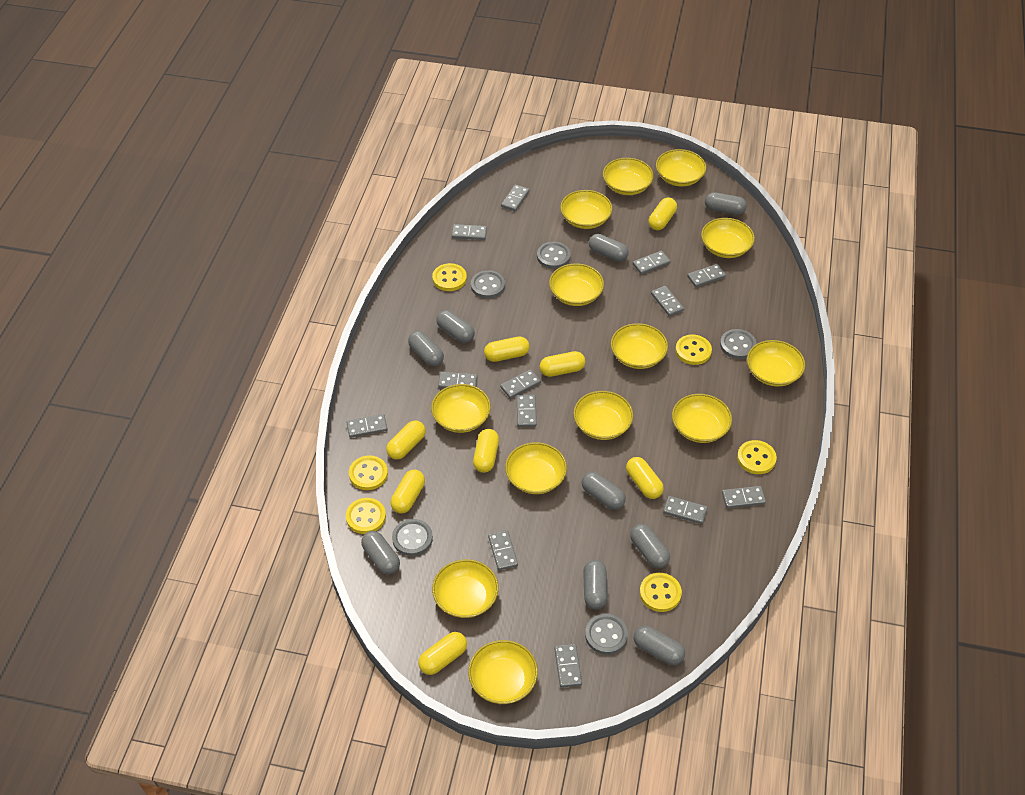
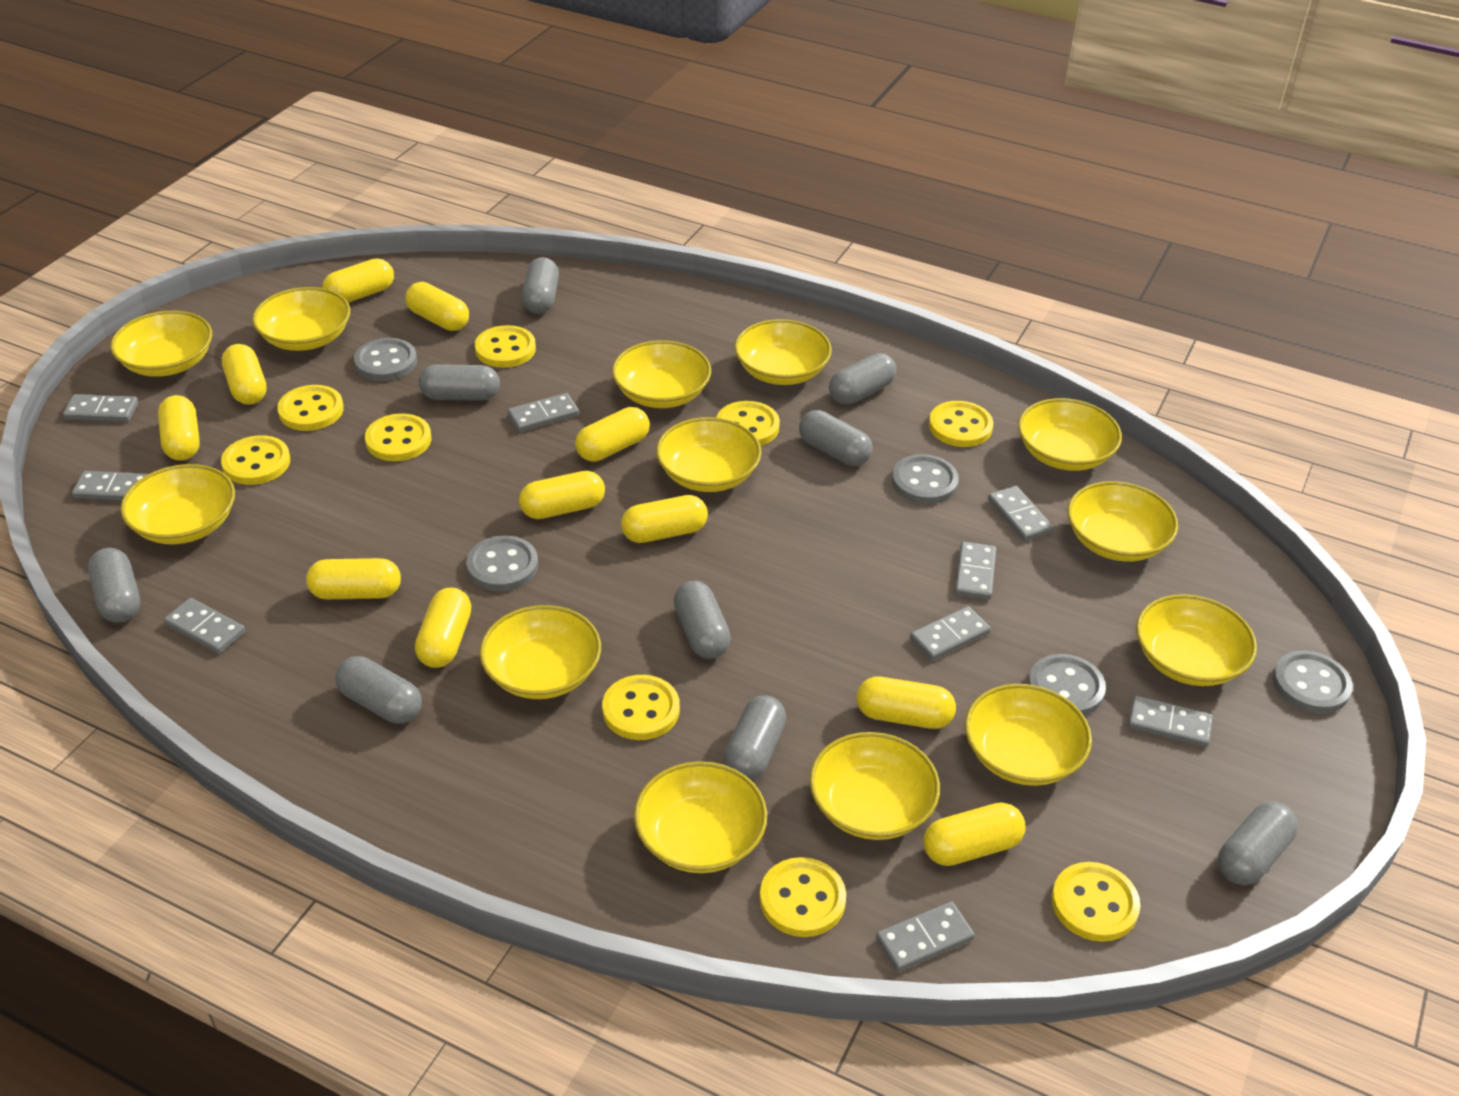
grey domino: [346,414,388,438] [438,372,478,388] [452,224,487,240] [488,530,518,570] [500,369,541,399] [501,184,529,211] [517,394,537,427] [554,644,582,688] [633,251,671,275] [651,286,684,316] [663,496,707,524] [687,264,726,287] [722,486,766,508] = 13 -> [63,394,138,422] [72,471,148,501] [164,598,245,654] [508,393,579,432] [876,901,975,972] [910,606,991,661] [955,542,996,600] [988,486,1054,541] [1128,695,1213,747] = 9
yellow button: [346,498,386,534] [349,455,388,490] [432,263,467,291] [640,573,682,612] [675,335,712,365] [737,440,777,474] = 6 -> [221,435,290,485] [277,385,344,431] [365,413,431,461] [475,325,536,368] [602,675,680,740] [716,401,780,446] [760,857,846,937] [929,401,993,447] [1051,862,1140,942] = 9
yellow capsule: [386,421,426,460] [391,470,425,514] [418,632,467,675] [473,429,499,473] [484,336,530,362] [540,351,585,377] [626,457,664,499] [649,197,677,230] = 8 -> [158,395,200,461] [222,344,267,405] [306,558,401,599] [322,258,394,303] [405,282,469,331] [415,588,471,668] [519,471,605,519] [575,407,650,462] [621,495,708,543] [857,677,956,729] [923,802,1026,866] = 11

